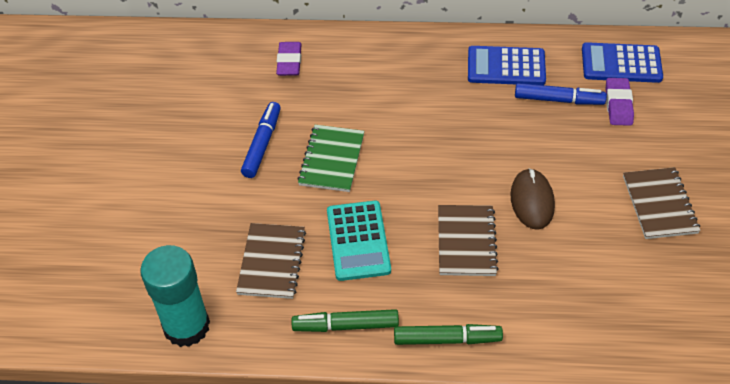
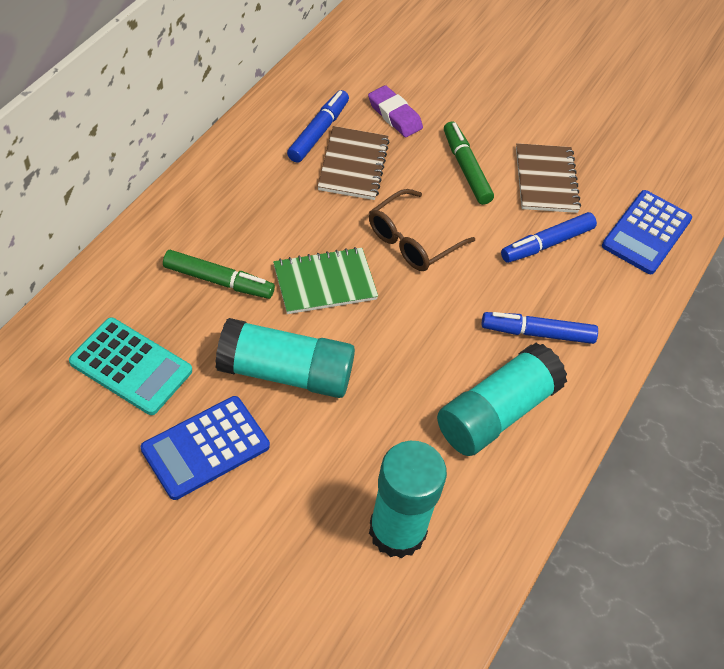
blue marker: [241,102,281,178] [515,83,607,105] = 2 -> [287,90,349,163] [482,312,598,344] [501,212,597,263] = 3
brown glasses: none = 0 -> [369,189,475,271] = 1
brown mouse: [510,168,555,230] = 1 -> none = 0
brown notebook: [236,223,306,299] [438,205,498,276] [623,167,701,239] = 3 -> [318,126,390,200] [516,143,581,213] = 2
purple eraser: [276,42,302,76] [605,78,634,126] = 2 -> [368,85,423,137] = 1
turquoise glue stick: [140,245,210,347] = 1 -> [215,318,355,398] [369,441,447,559] [437,343,567,456] = 3

